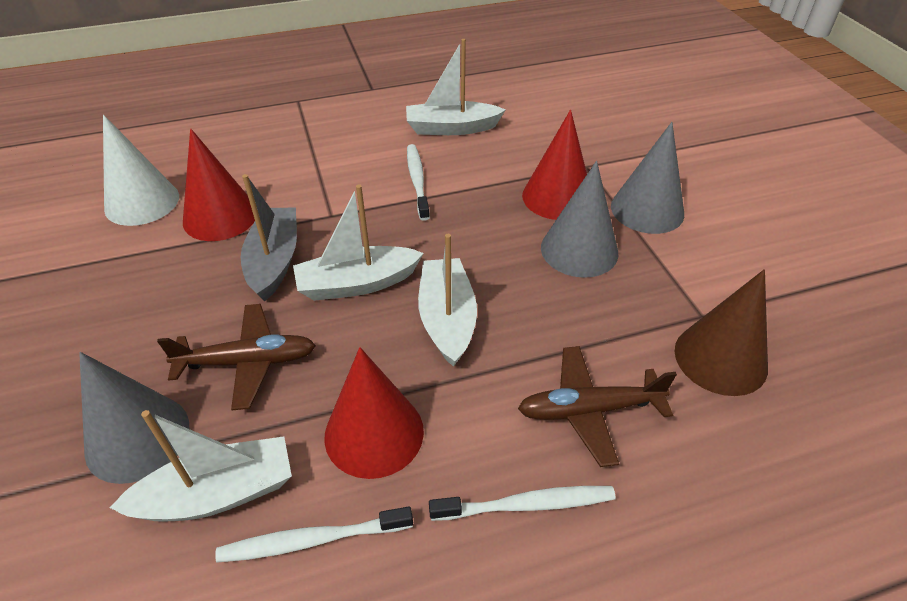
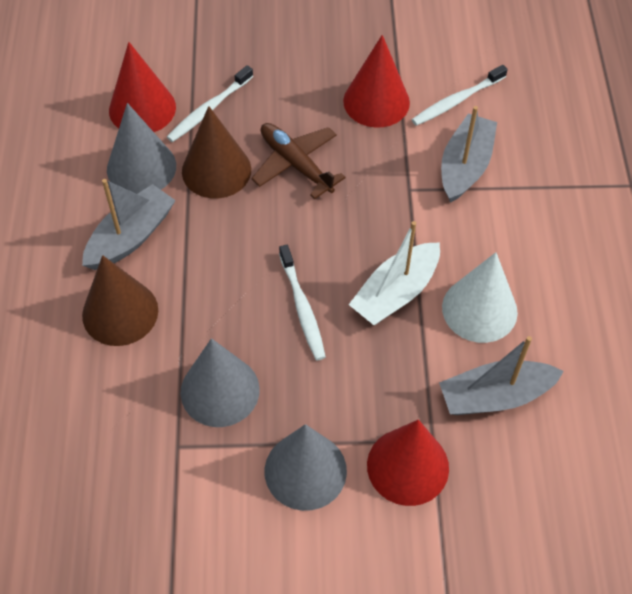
brown cone: [675,269,768,396] = 1 -> [82,255,158,346] [182,106,251,199] = 2
brown plane: [157,304,316,410] [518,346,677,467] = 2 -> [251,123,346,199] = 1
grey boat: [241,174,297,301] = 1 -> [82,179,176,270] [439,336,564,415] [441,106,497,203] = 3
white boat: [110,410,292,522] [293,184,424,301] [406,39,505,135] [418,234,477,367] = 4 -> [349,221,440,325] = 1

